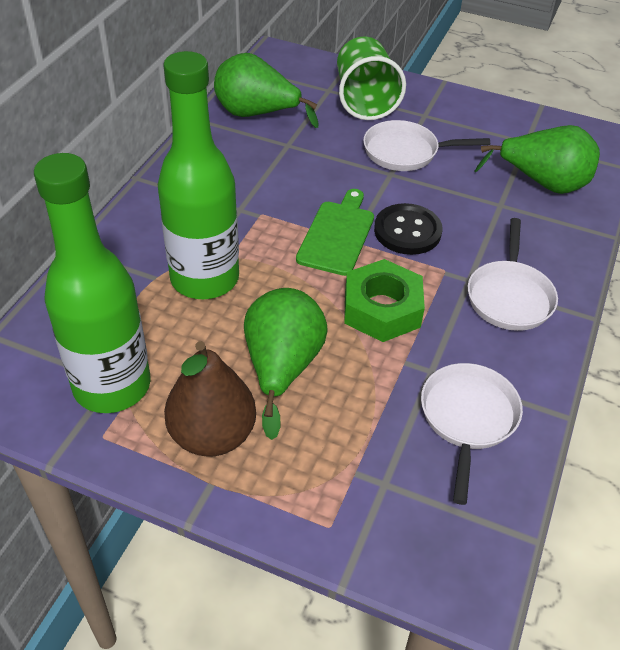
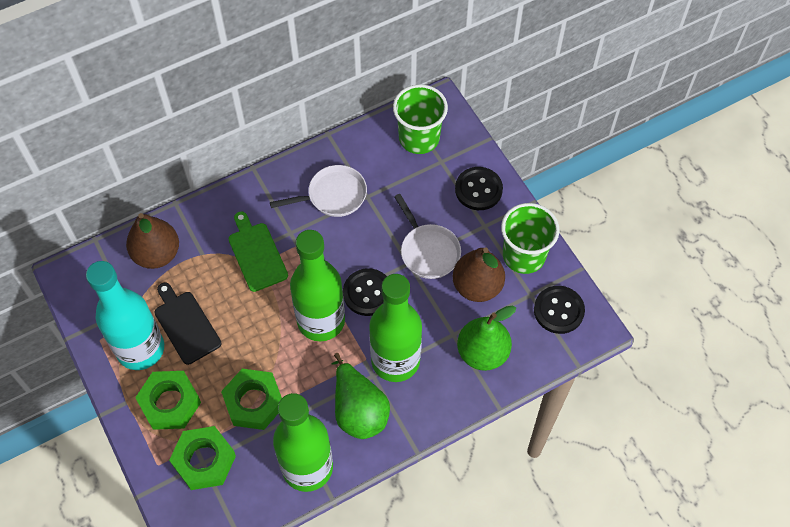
black button: [374,203,442,255] = 1 -> [343,268,387,316] [455,167,503,210] [534,286,585,334] = 3
black cutting board: none = 0 -> [154,283,221,365] = 1
brown pear: [164,341,256,457] = 1 -> [126,213,179,269] [453,247,505,302] = 2
green bottle: [34,153,151,413] [158,51,239,299] = 2 -> [273,393,333,492] [290,230,345,341] [369,274,422,382] = 3
green cup: [337,37,406,120] = 1 -> [393,84,448,154] [501,203,560,274] = 2
green nut: [344,259,425,342] = 1 -> [135,371,201,430] [169,426,236,490] [221,369,282,430] = 3
green pear: [214,53,318,128] [244,288,328,440] [474,125,600,194] = 3 -> [332,353,390,439] [457,305,516,371] = 2
turquoise bottle: none = 0 -> [86,261,164,370] = 1
white pan: [363,120,490,171] [421,363,523,505] [468,218,558,331] = 3 -> [270,165,367,217] [394,194,461,279] = 2

